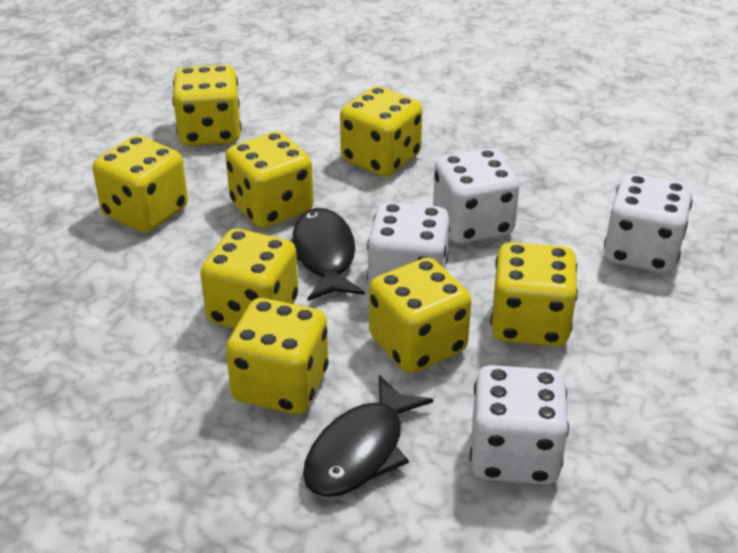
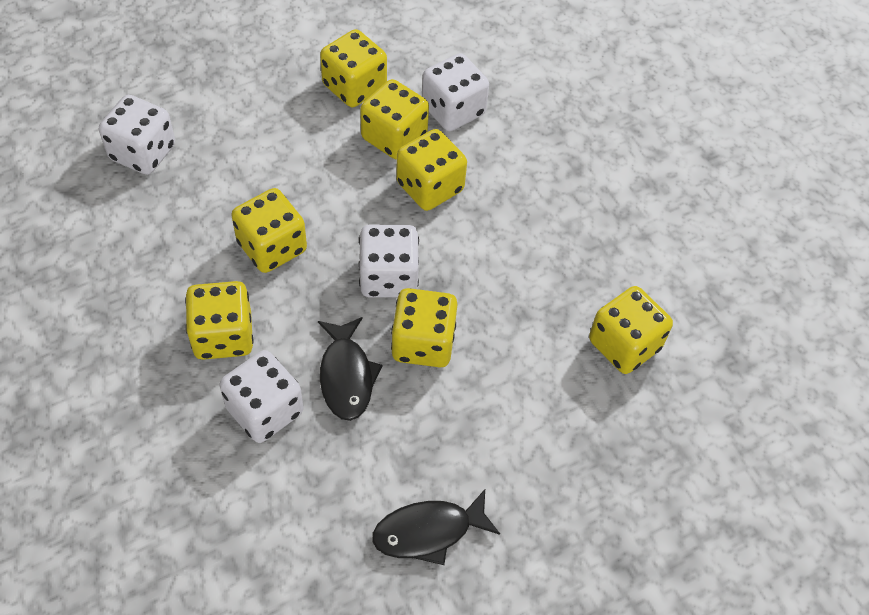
yellow dice: [92,135,188,233] [172,65,241,146] [200,229,298,329] [225,131,314,228] [226,298,329,414] [340,86,423,177] [369,258,472,373] [491,242,578,346] = 8 -> [185,281,254,360] [231,188,307,273] [320,29,387,107] [360,79,429,159] [391,288,457,367] [396,129,467,211] [589,286,673,374] = 7

